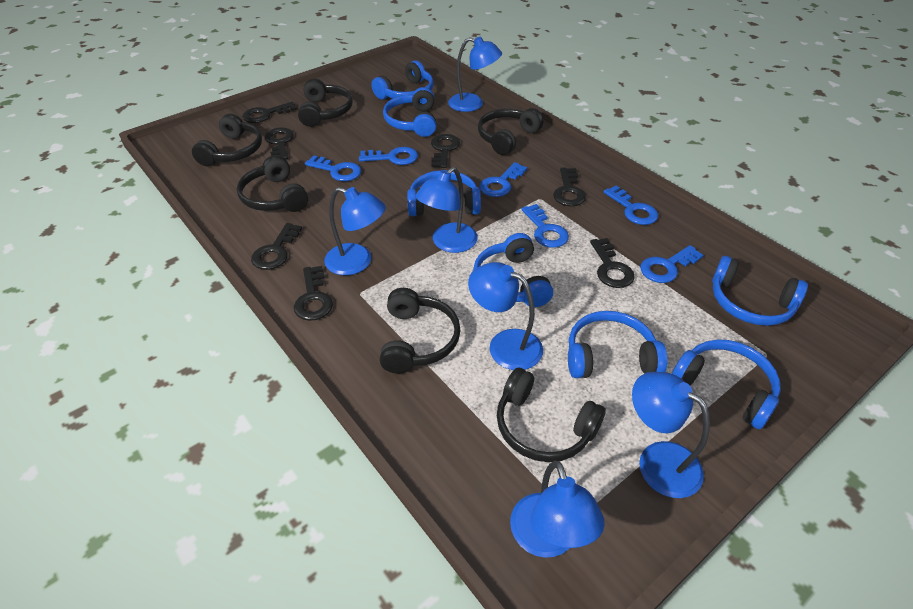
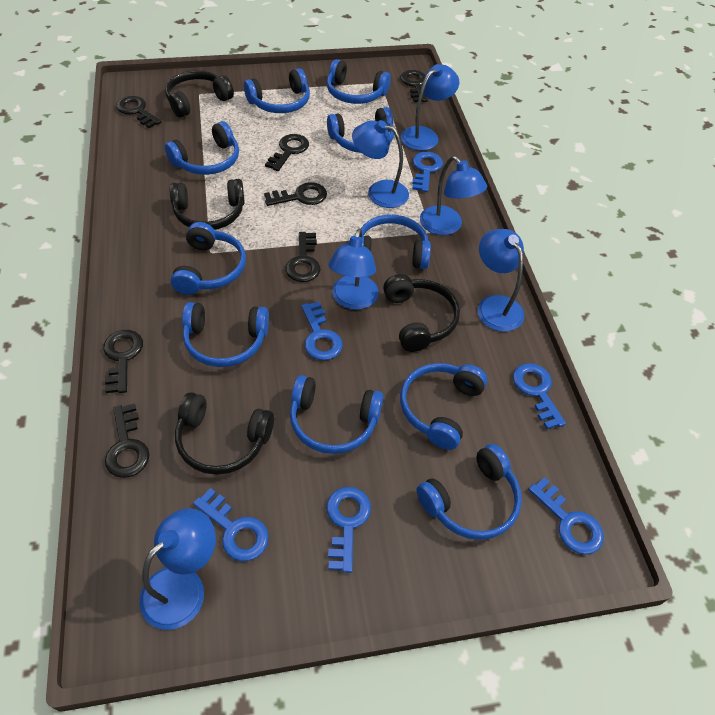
black headphones: [192,113,262,166] [237,155,308,212] [298,78,353,127] [380,288,461,374] [478,108,544,155] [497,368,606,462] = 6 -> [165,70,234,118] [169,179,245,230] [175,392,274,475] [383,274,460,352] = 4
blue headphones: [371,60,434,99] [383,87,436,137] [407,170,481,216] [473,233,553,307] [568,311,668,378] [672,339,781,429] [712,256,808,326] = 7 -> [165,121,239,175] [170,222,246,295] [182,302,269,367] [244,68,310,113] [290,375,383,454] [327,59,391,104] [327,107,394,153] [361,215,431,269] [400,363,487,450] [416,444,522,540] = 10

